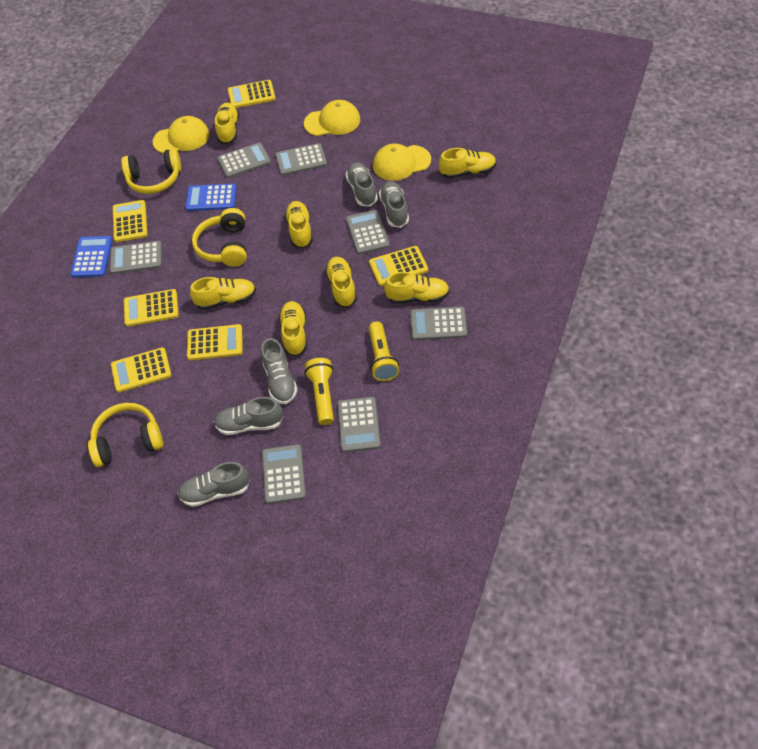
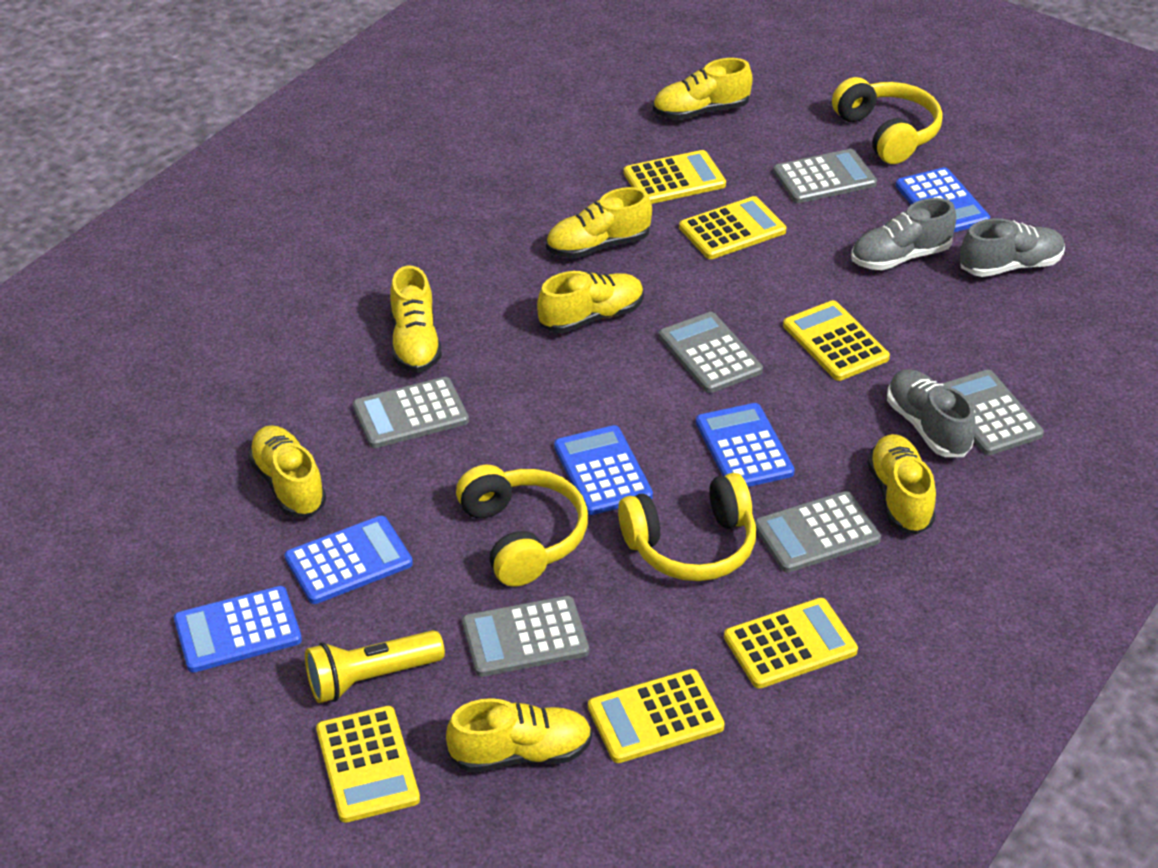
blue calculator: [71,236,112,277] [185,184,237,211] = 2 -> [174,586,302,672] [284,516,413,604] [554,425,653,515] [696,403,795,487] [895,167,990,232] = 5
grey calculator: [110,241,162,274] [217,143,271,178] [262,444,306,504] [275,143,327,176] [337,397,381,452] [346,210,390,254] [410,306,467,340] = 7 -> [353,377,469,448] [462,596,589,677] [659,312,763,393] [755,491,881,573] [773,149,877,203] [943,370,1044,455] = 6
grey shoe: [177,462,250,507] [213,397,283,435] [261,338,298,404] [346,162,378,207] [379,181,409,228] = 5 -> [851,198,956,270] [887,369,976,457] [960,218,1065,277] = 3
yellow cap: [153,116,210,154] [304,100,360,136] [373,144,431,181] = 3 -> none = 0
yellow flashlight: [304,358,334,425] [369,321,399,381] = 2 -> [305,630,445,703] = 1

